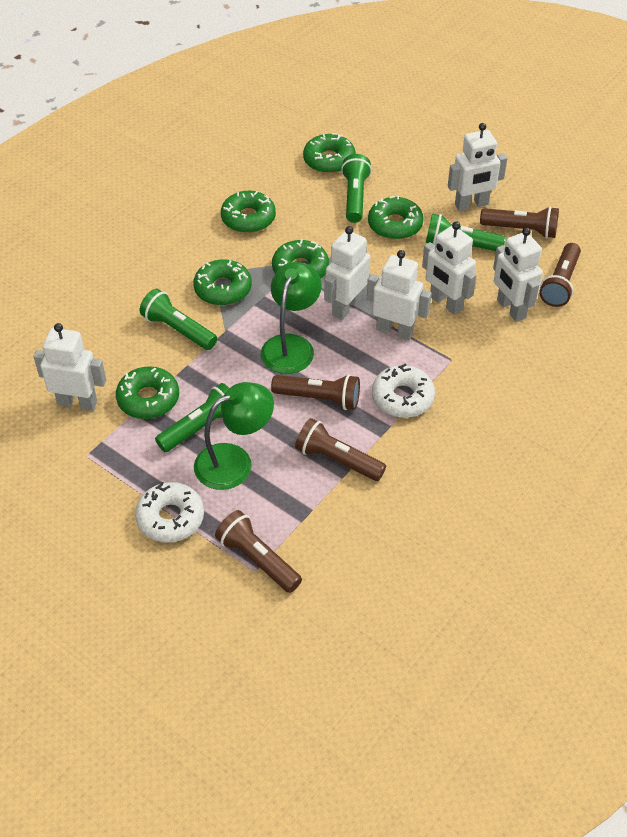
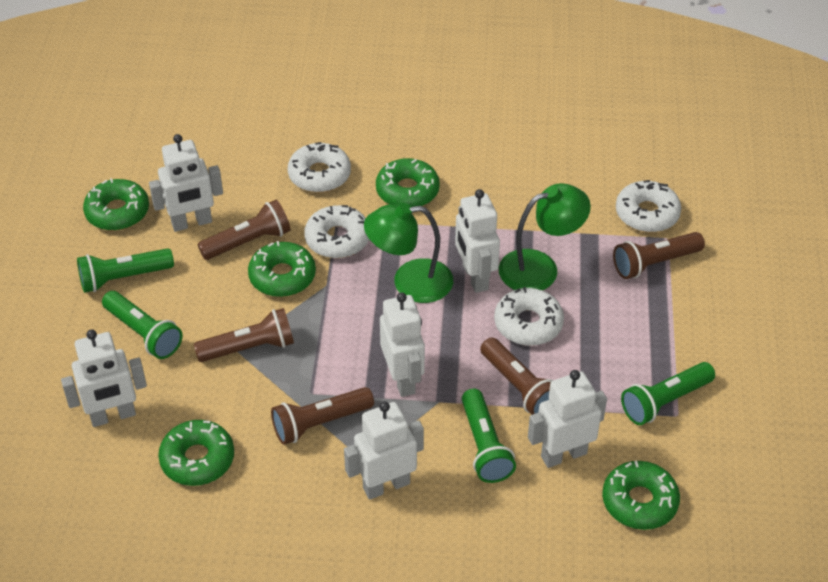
green donut: [116,366,179,419] [193,259,252,305] [221,191,276,233] [272,240,329,279] [303,133,356,173] [368,196,423,240] = 6 -> [83,178,149,231] [158,420,234,486] [248,241,316,297] [376,158,440,207] [602,461,680,530] = 5
white donut: [135,482,204,543] [372,364,435,418] = 2 -> [288,142,351,192] [304,205,369,258] [494,287,564,346] [616,180,681,232] = 4

